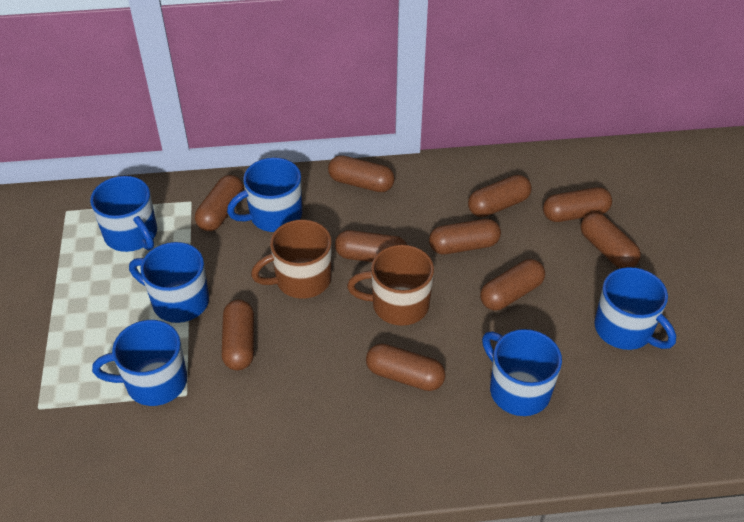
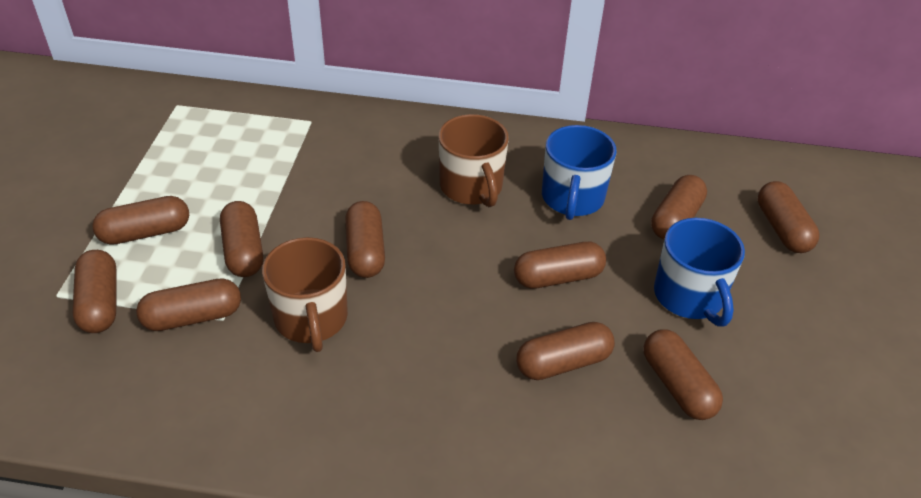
blue mug: [90,176,157,252] [92,320,187,406] [129,242,209,323] [227,157,302,232] [482,329,562,416] [594,267,676,350] = 6 -> [542,125,617,220] [654,218,745,326] = 2

